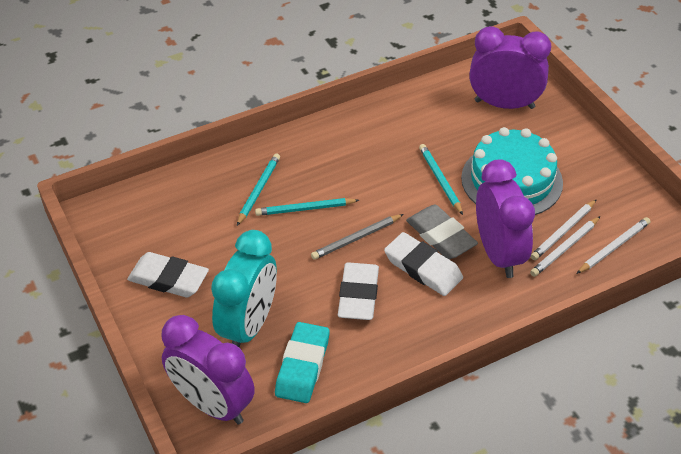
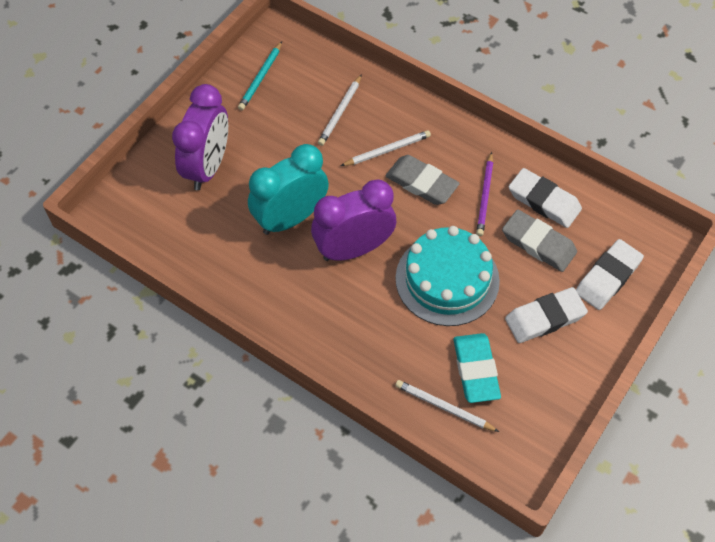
grey eraser: [406,205,478,259] = 1 -> [385,155,460,205] [502,209,577,272] = 2
grey pencil: [311,214,404,260] = 1 -> none = 0
purple clock: [161,315,255,425] [469,26,551,109] [476,159,535,278] = 3 -> [172,84,228,190] [311,179,396,261] = 2
purple pencil: none = 0 -> [476,152,493,236] = 1
turquoise pencil: [237,154,280,226] [255,198,359,216] [419,144,463,215] = 3 -> [238,41,282,110] = 1

